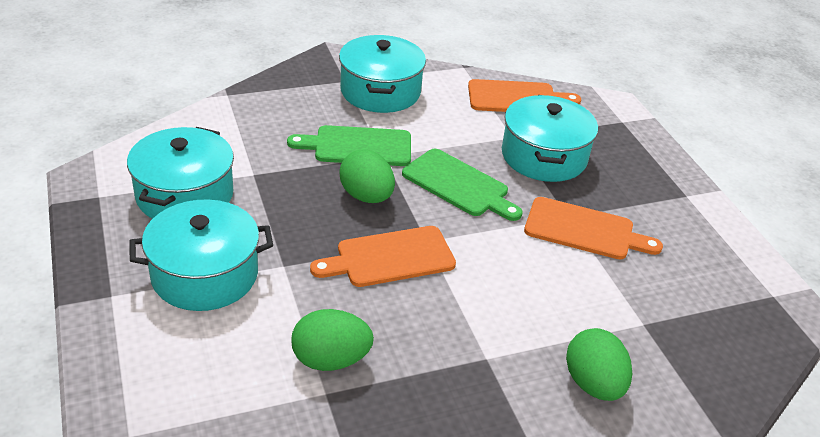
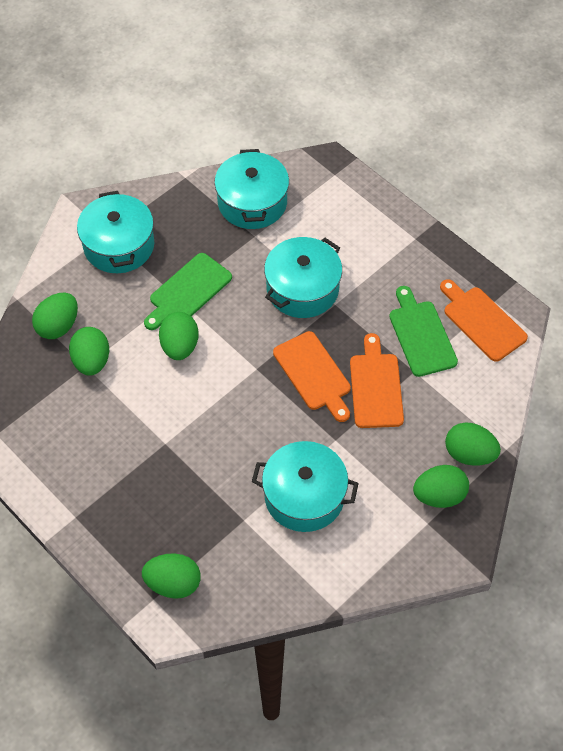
green egg: [291,309,374,371] [339,149,395,203] [566,328,633,401] = 3 -> [32,293,78,339] [69,327,109,376] [142,553,201,599] [159,312,199,360] [413,465,469,508] [445,422,501,466] = 6

